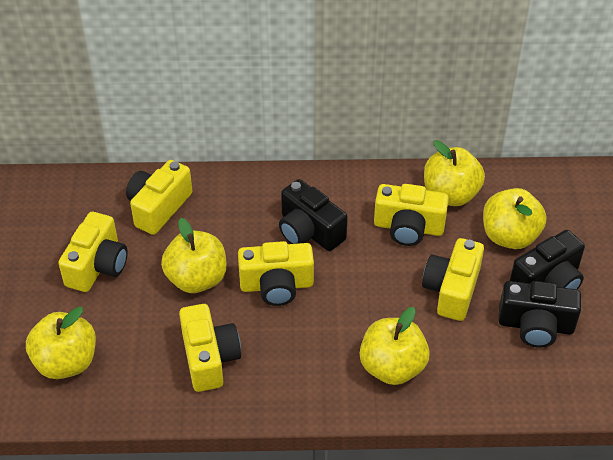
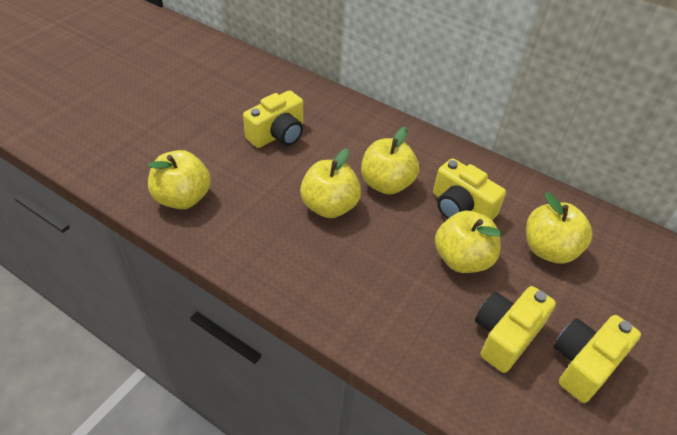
black camera: [279,179,348,251] [498,281,581,348] [510,230,585,290] = 3 -> none = 0
yellow camera: [58,212,128,292] [126,160,192,235] [179,304,241,392] [238,241,314,306] [374,184,449,246] [422,238,484,321] = 6 -> [243,90,303,148] [433,158,506,220] [475,286,556,373] [553,315,641,403] = 4

